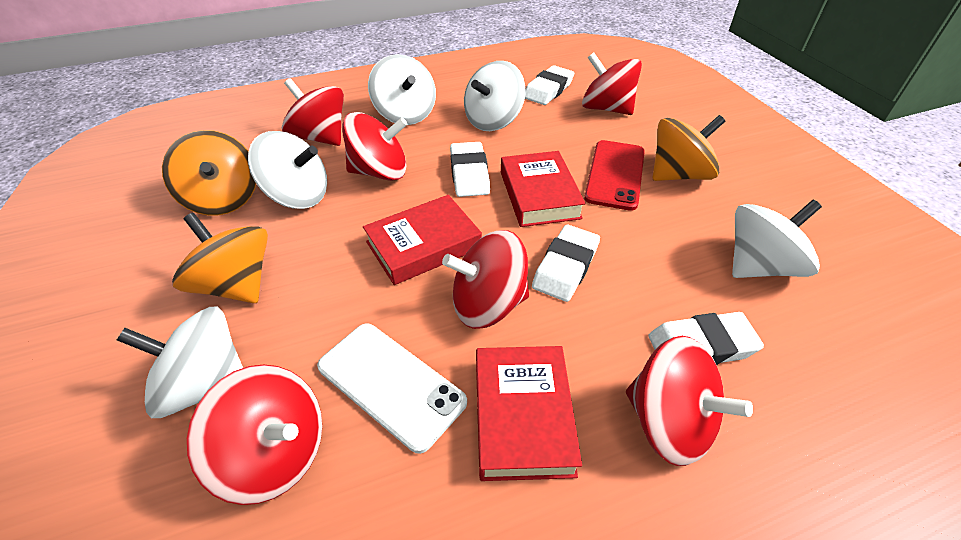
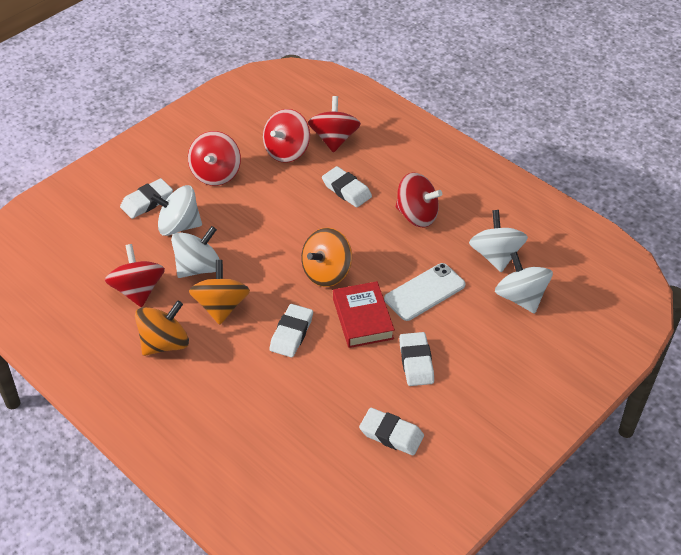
red book: [363,195,482,285] [476,346,582,481] [501,151,586,227] = 3 -> [333,281,395,348] = 1
red phone: [584,140,645,211] = 1 -> none = 0
red spinning top: [187,364,322,505] [282,78,344,146] [342,112,407,181] [442,230,529,329] [582,52,642,115] [626,336,753,466] = 6 -> [105,244,165,307] [188,131,241,186] [263,109,310,163] [308,96,361,153] [395,172,442,228] = 5
white eraser: [450,142,490,197] [525,65,574,105] [532,225,600,302] [648,312,764,365] = 4 -> [120,178,173,219] [269,304,313,357] [322,166,372,207] [359,408,424,455] [399,332,434,386] = 5
white spinning top: [117,306,243,418] [248,131,327,209] [368,54,436,125] [464,61,526,131] [732,200,822,278] = 5 -> [150,185,202,236] [171,226,220,278] [469,210,528,272] [495,252,553,314] = 4

